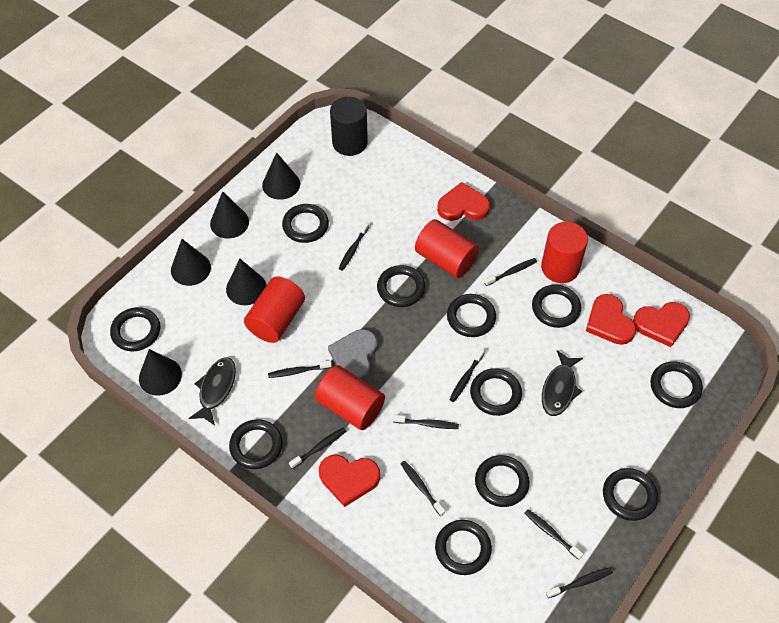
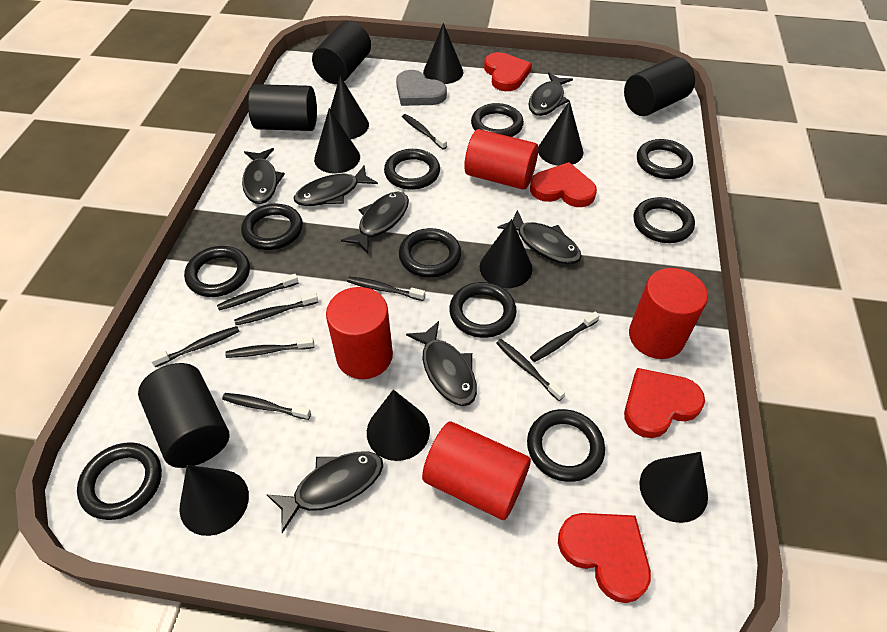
black cone: [139,349,182,396] [171,239,211,286] [210,191,249,239] [226,259,267,305] [262,152,300,200] = 5 -> [179,465,249,536] [314,108,360,174] [330,76,369,139] [367,390,430,461] [423,23,463,84] [480,219,533,288] [538,101,583,166] [640,452,708,523] = 8
black cylinder: [330,97,368,156] = 1 -> [138,363,229,468] [248,84,317,131] [312,21,371,84] [624,57,695,116] = 4
black fish: [189,357,236,426] [542,350,583,416] = 2 -> [242,148,285,204] [267,451,383,533] [294,165,378,206] [341,191,409,253] [406,321,477,406] [497,210,582,264] [528,72,573,116] = 7
black ring: [110,307,160,351] [229,419,283,469] [282,204,329,243] [377,265,425,307] [435,520,492,575] [447,294,496,337] [470,368,522,416] [475,455,530,507] [532,285,581,328] [603,468,658,521] [651,361,703,408] = 11 -> [77,442,162,520] [184,246,250,297] [241,204,303,250] [384,149,440,190] [399,228,461,278] [449,282,517,338] [471,103,524,137] [527,409,605,482] [633,197,695,243] [637,139,693,179] = 10

